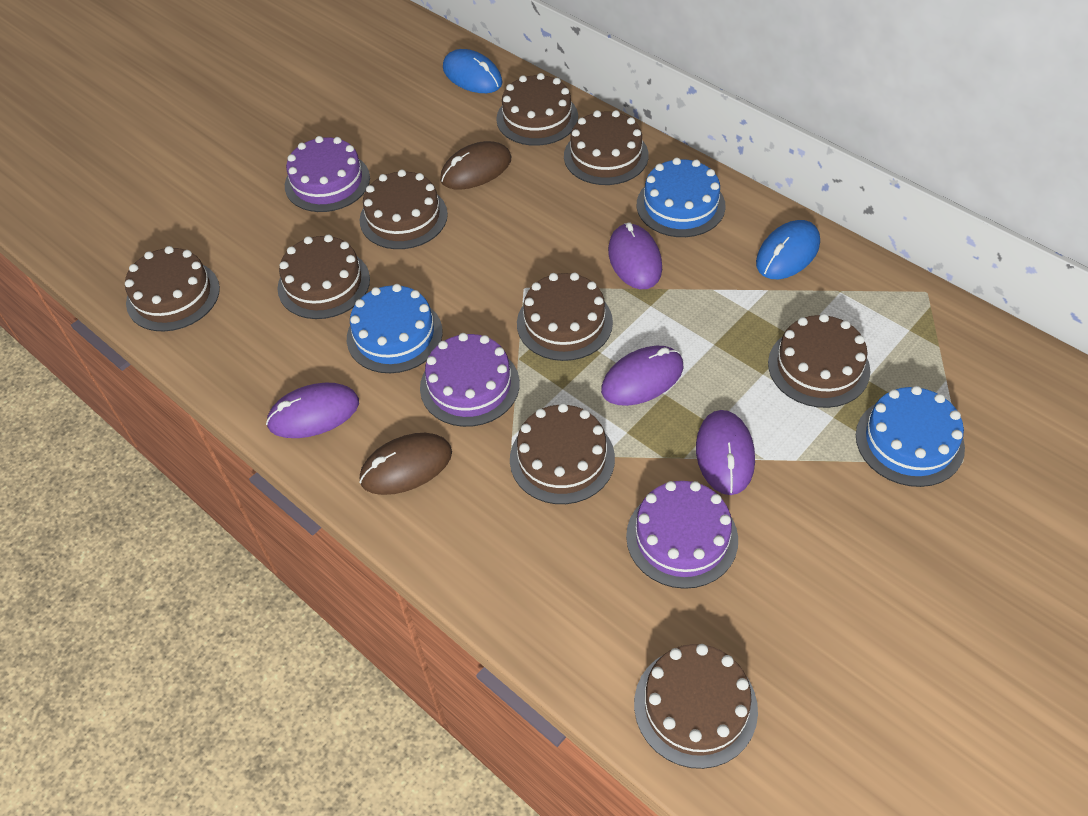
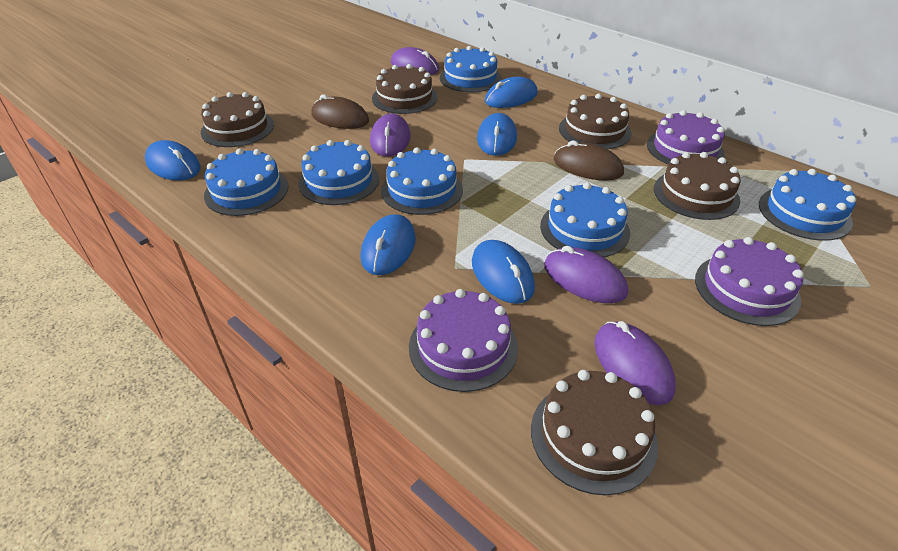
blue cake: [347,284,443,373] [637,158,726,237] [856,386,965,487] = 3 -> [204,149,289,216] [298,140,379,205] [381,147,463,215] [440,46,502,92] [540,183,630,257] [759,169,856,241] = 6
blue mouse: [443,49,503,93] [756,220,820,279] = 2 -> [145,140,201,180] [361,214,416,275] [472,240,535,304] [477,113,517,156] [485,77,538,108] = 5
brown cake: [125,246,220,332] [277,234,370,319] [360,169,448,249] [496,73,578,146] [510,403,615,504] [517,272,613,361] [564,110,649,185] [634,644,758,769] [768,314,870,408] = 9 -> [201,92,274,147] [372,64,438,114] [531,370,658,495] [559,94,631,149] [654,152,741,220] = 5

